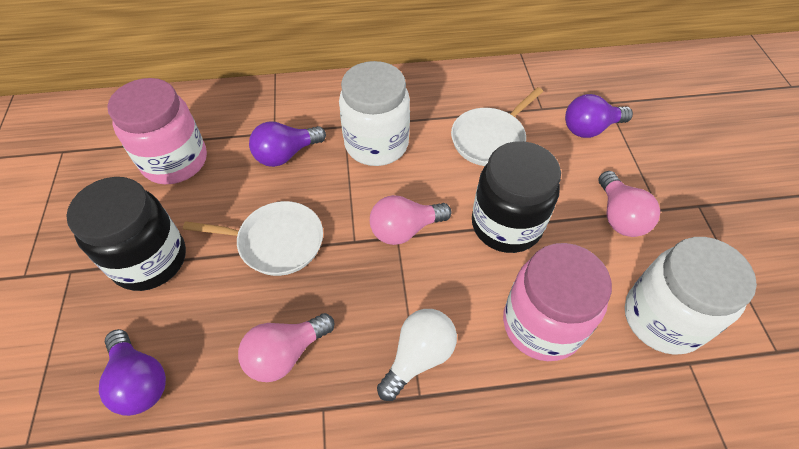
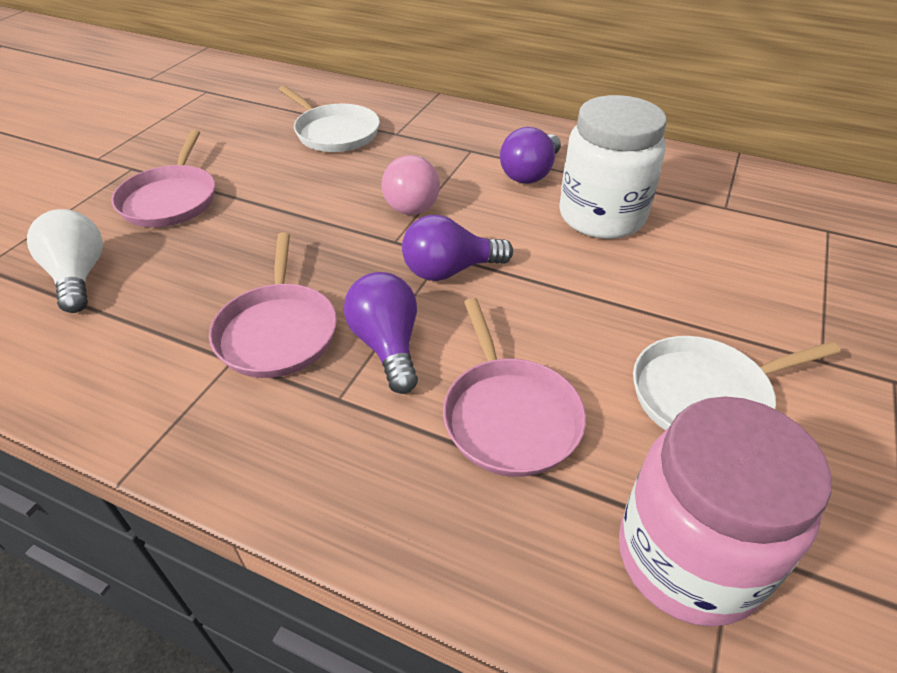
black jar: [66,177,186,291] [472,141,561,253] = 2 -> none = 0
pink jar: [107,78,207,184] [503,243,612,361] = 2 -> [619,397,831,627] = 1
pink light bulb: [238,313,334,382] [370,195,452,245] [599,171,660,237] = 3 -> [381,155,440,215] = 1
pink pan: none = 0 -> [111,130,215,227] [209,232,337,378] [443,298,586,477] = 3
white jar: [339,61,410,166] [625,237,757,355] = 2 -> [559,95,667,239] = 1

